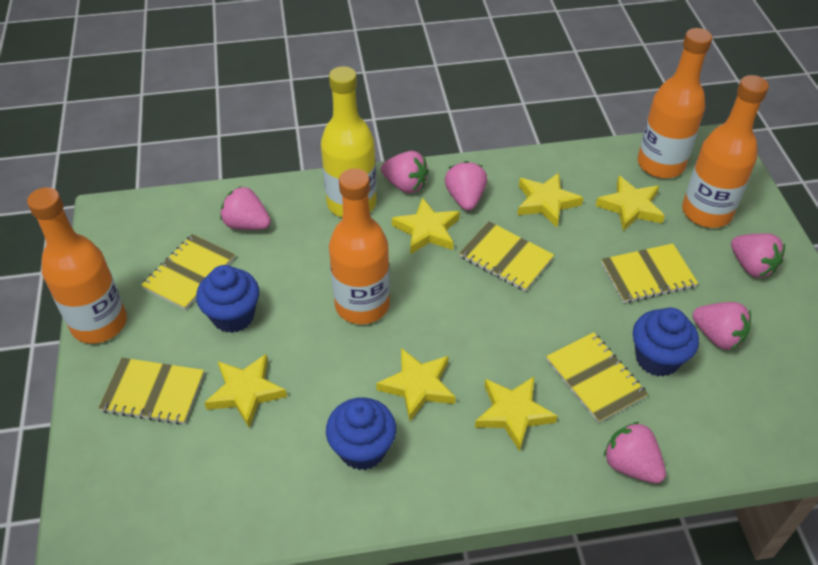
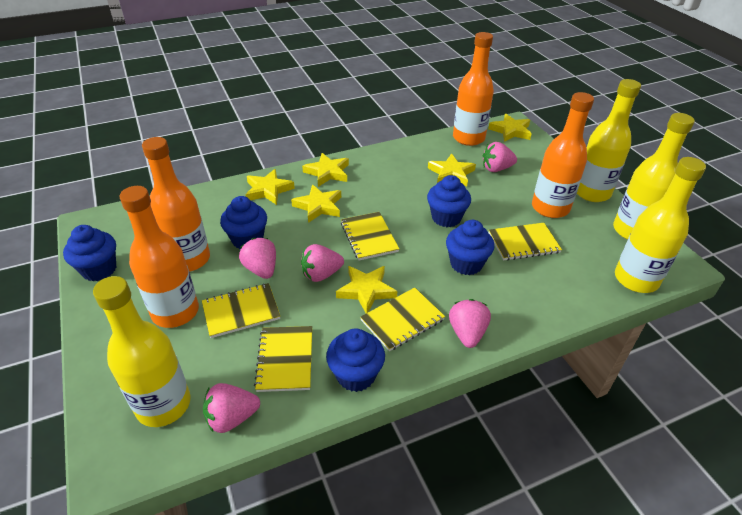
blue cupcake: [196,265,259,333] [326,397,396,470] [633,308,699,377] = 3 -> [63,225,116,281] [220,196,267,249] [326,328,385,392] [427,175,471,227] [446,220,495,275] = 5
pink strawberry: [220,186,271,230] [381,151,429,193] [445,161,487,211] [604,422,666,483] [692,302,751,350] [731,233,785,278] = 6 -> [203,383,260,433] [239,238,276,279] [301,244,344,282] [449,299,491,348] [483,142,517,172] = 5
yellow bottle: [321,66,377,218] = 1 -> [93,276,190,427] [577,79,641,202] [613,113,695,240] [615,157,706,293] = 4

